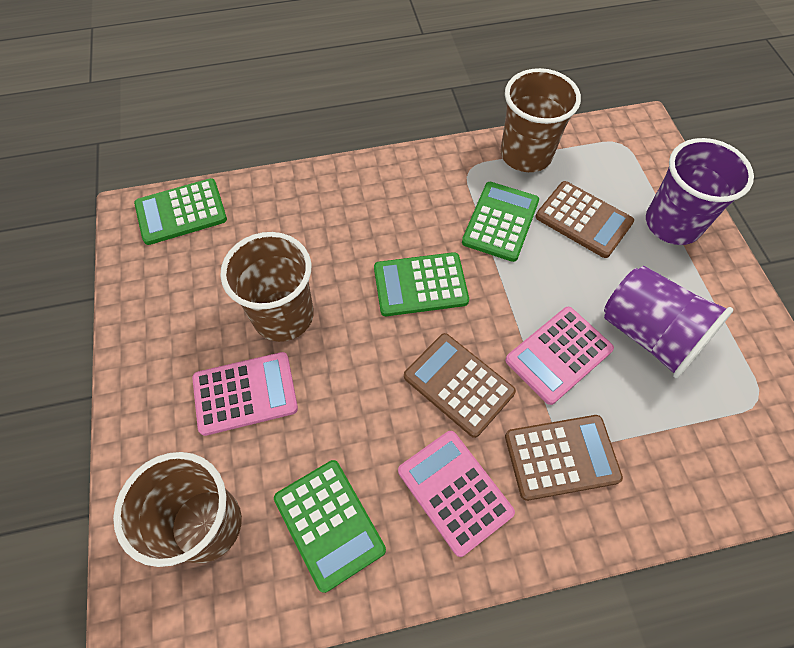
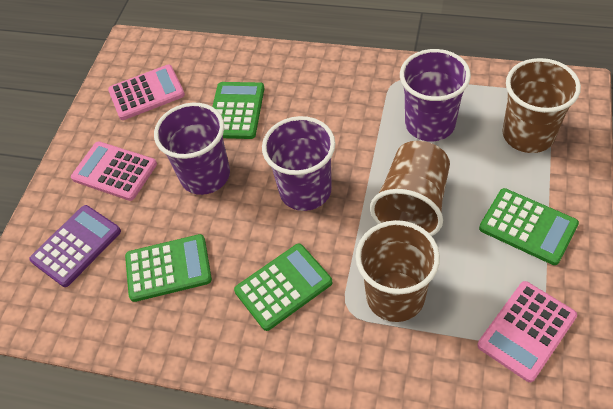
brown calculator: [404,333,516,438] [505,415,623,501] [536,181,634,258] = 3 -> none = 0
purple calculator: none = 0 -> [29,205,121,287] = 1
purple cup: [604,266,733,378] [646,138,754,245] = 2 -> [154,103,230,195] [262,116,335,211] [400,49,471,141] = 3

